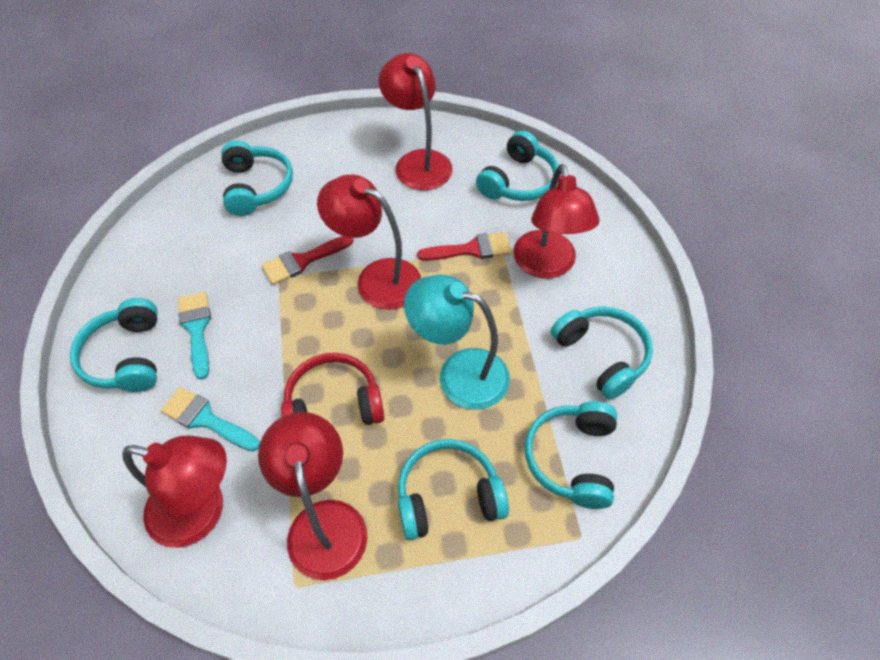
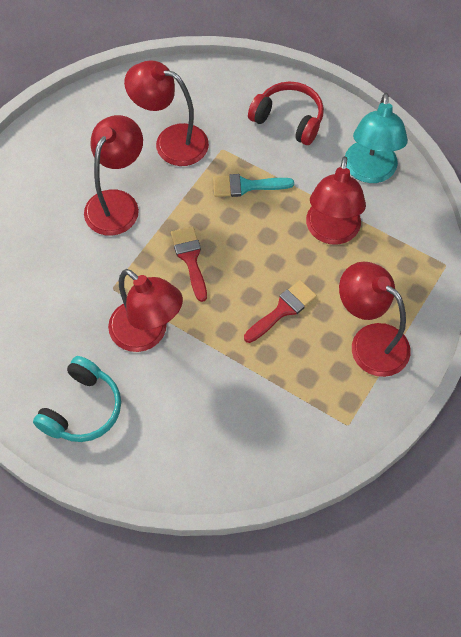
turquoise brush: [161,387,260,451] [178,292,211,380] = 2 -> [213,174,294,197] = 1
turquoise headphones: [70,298,158,392] [221,140,293,216] [398,439,509,540] [476,130,558,201] [525,401,617,509] [551,306,653,400] = 6 -> [33,356,121,442] = 1

